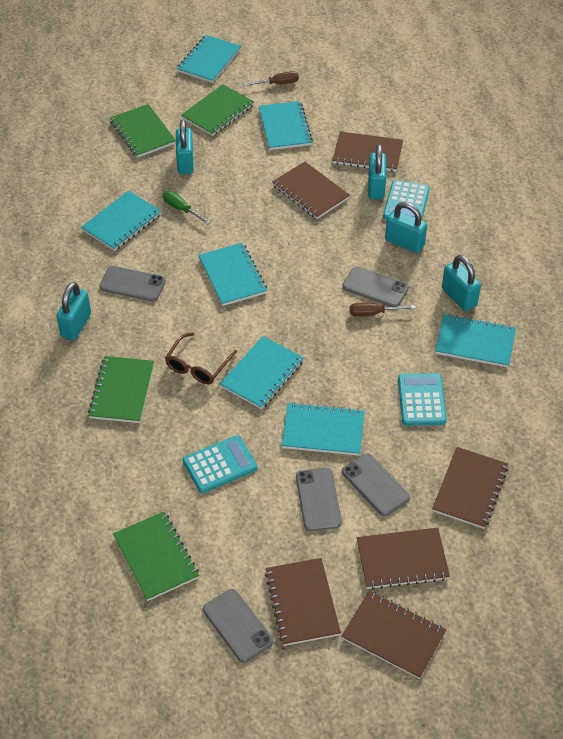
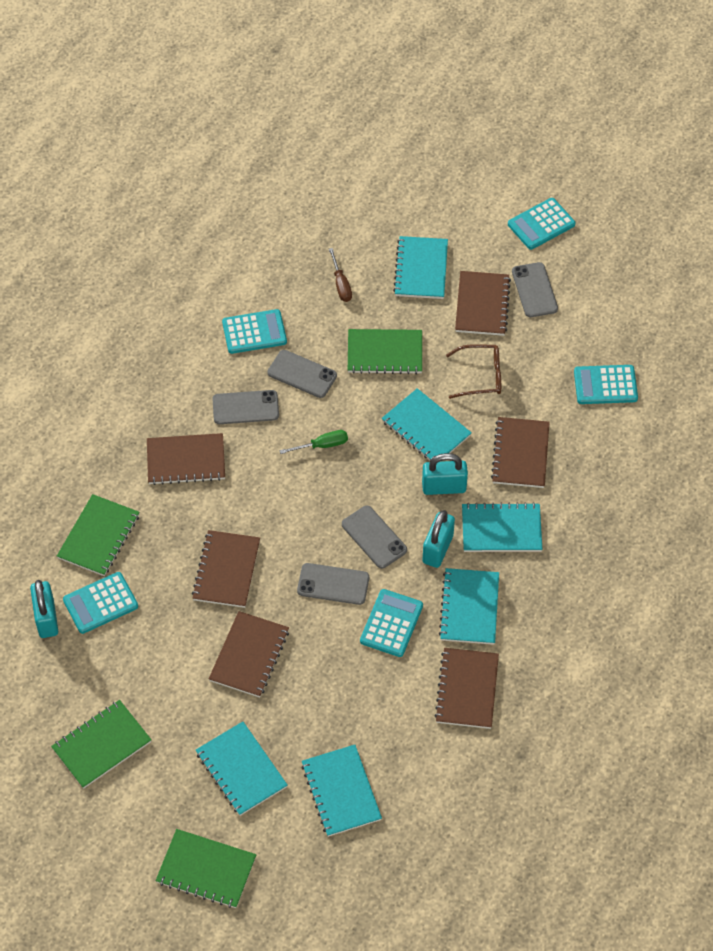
brown screwdriver: [243,71,299,86] [350,302,416,317] = 2 -> [329,248,352,302] = 1
turquoise calculator: [183,435,257,493] [383,180,430,220] [398,373,447,425] = 3 -> [63,572,138,634] [222,309,287,354] [360,589,423,657] [508,198,575,250] [574,365,638,404] = 5
turquoise notebook: [81,191,161,251] [177,35,241,83] [198,243,267,306] [220,336,304,409] [259,101,313,150] [282,402,364,456] [435,314,516,368] = 7 -> [196,722,288,816] [301,745,382,837] [382,388,472,462] [393,236,448,299] [439,568,499,645] [462,502,542,552] = 6
turquoise padlock: [56,282,91,340] [176,120,194,174] [368,145,386,200] [385,202,427,253] [442,255,481,311] = 5 -> [30,580,58,638] [422,453,468,495] [422,510,455,568] = 3

